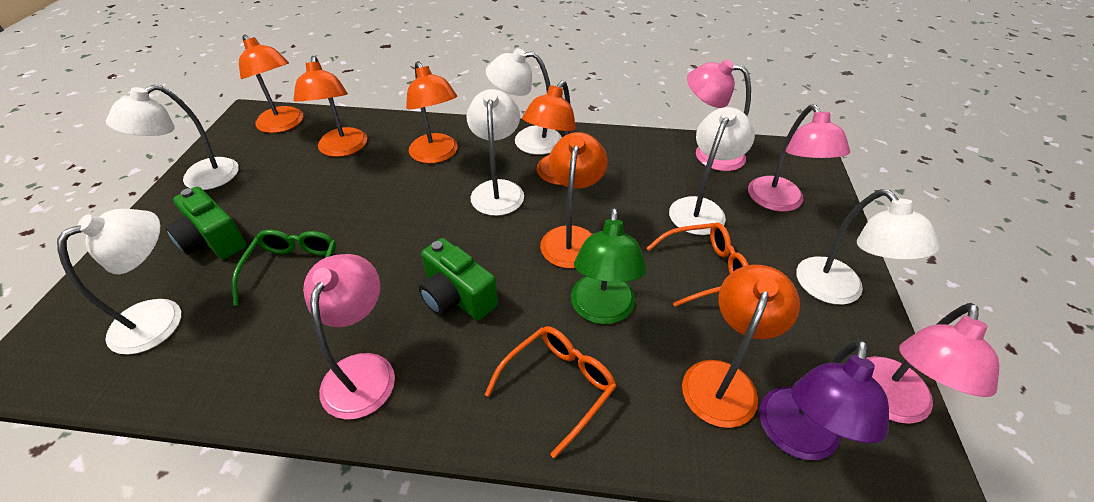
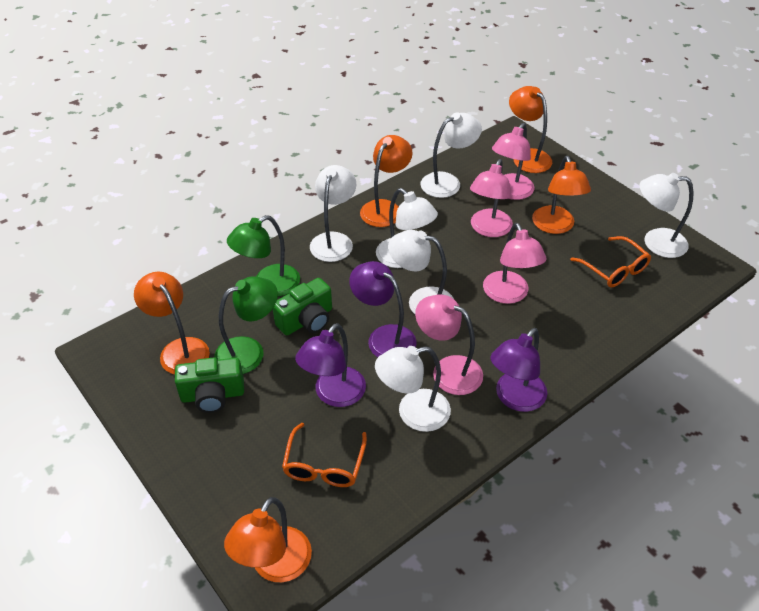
green glasses: [232,230,336,306] = 1 -> none = 0
green lamp: [571,208,647,324] = 1 -> [214,276,278,374] [227,215,300,296] = 2
orange lamp: [239,35,303,133] [293,56,367,157] [406,61,458,164] [522,80,576,185] [540,132,608,269] [682,265,800,428] = 6 -> [134,272,210,375] [224,497,312,582] [360,135,413,227] [509,86,552,173] [532,156,591,234] = 5
purple lamp: [759,339,889,460] = 1 -> [295,323,366,407] [349,261,417,357] [490,328,547,412] = 3

